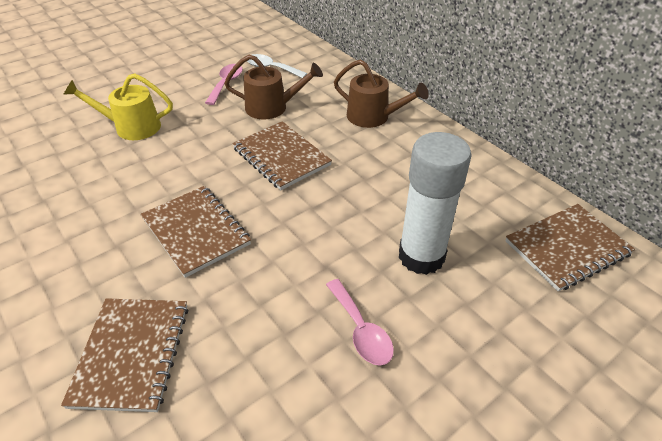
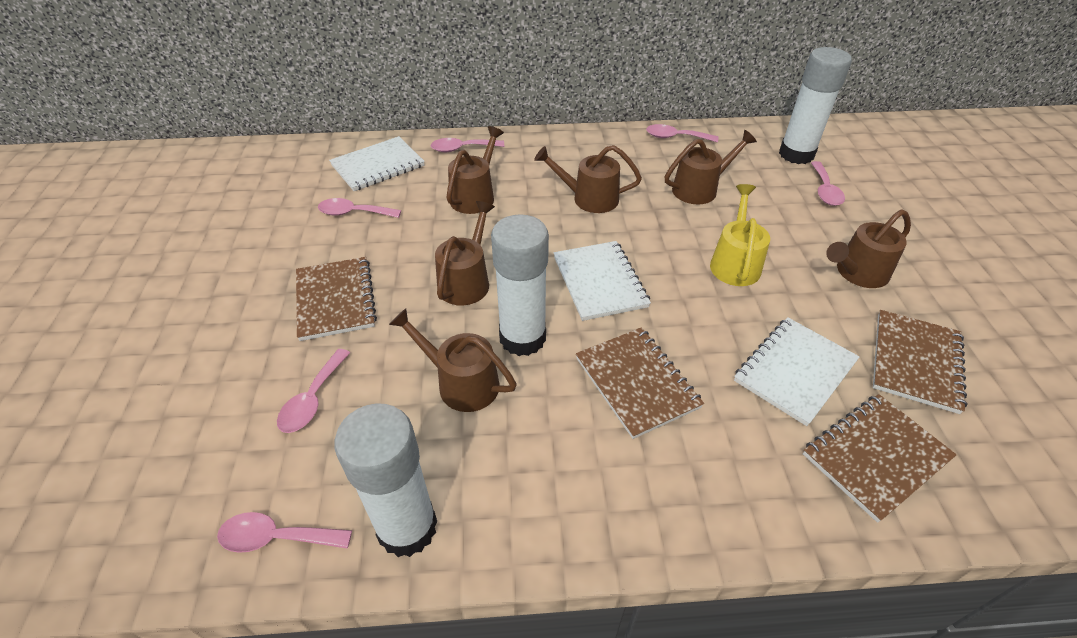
brown watering can: [224,55,323,119] [334,59,429,128] = 2 -> [389,308,517,412] [435,201,495,305] [446,126,504,214] [534,145,642,213] [665,130,757,205] [826,210,911,288] = 6
pink spoon: [205,64,243,105] [326,279,394,366] = 2 -> [217,512,352,553] [277,349,350,433] [318,198,401,218] [431,138,504,152] [646,124,718,142] [811,161,845,206] = 6
white glue stick: [399,132,472,275] = 1 -> [334,403,437,557] [491,214,549,356] [779,47,852,164] = 3
white notebook: none = 0 -> [329,136,425,191] [554,241,651,321] [734,317,860,426] = 3
white spoon: [247,54,307,78] = 1 -> none = 0

